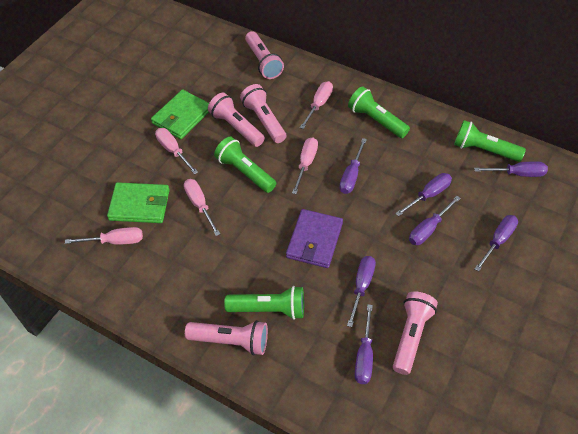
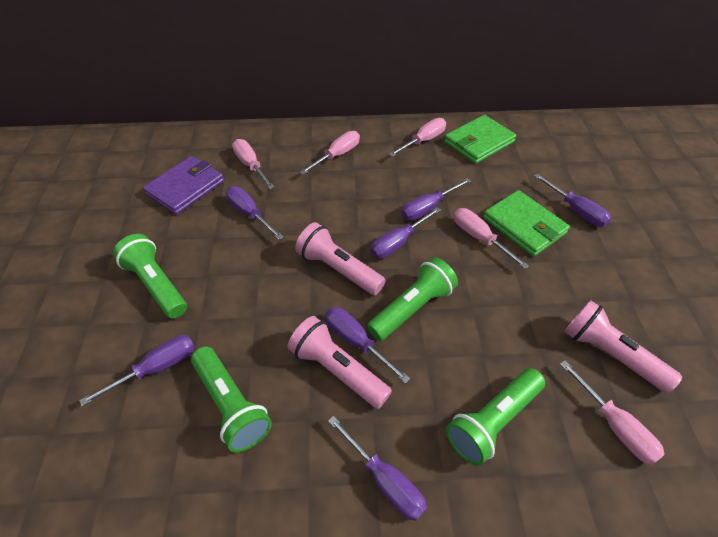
pink flashlight: [185,320,268,355] [208,93,265,147] [240,84,286,143] [245,31,284,79] [393,291,438,375] = 5 -> [288,316,392,409] [295,222,386,295] [564,300,682,393] = 3

